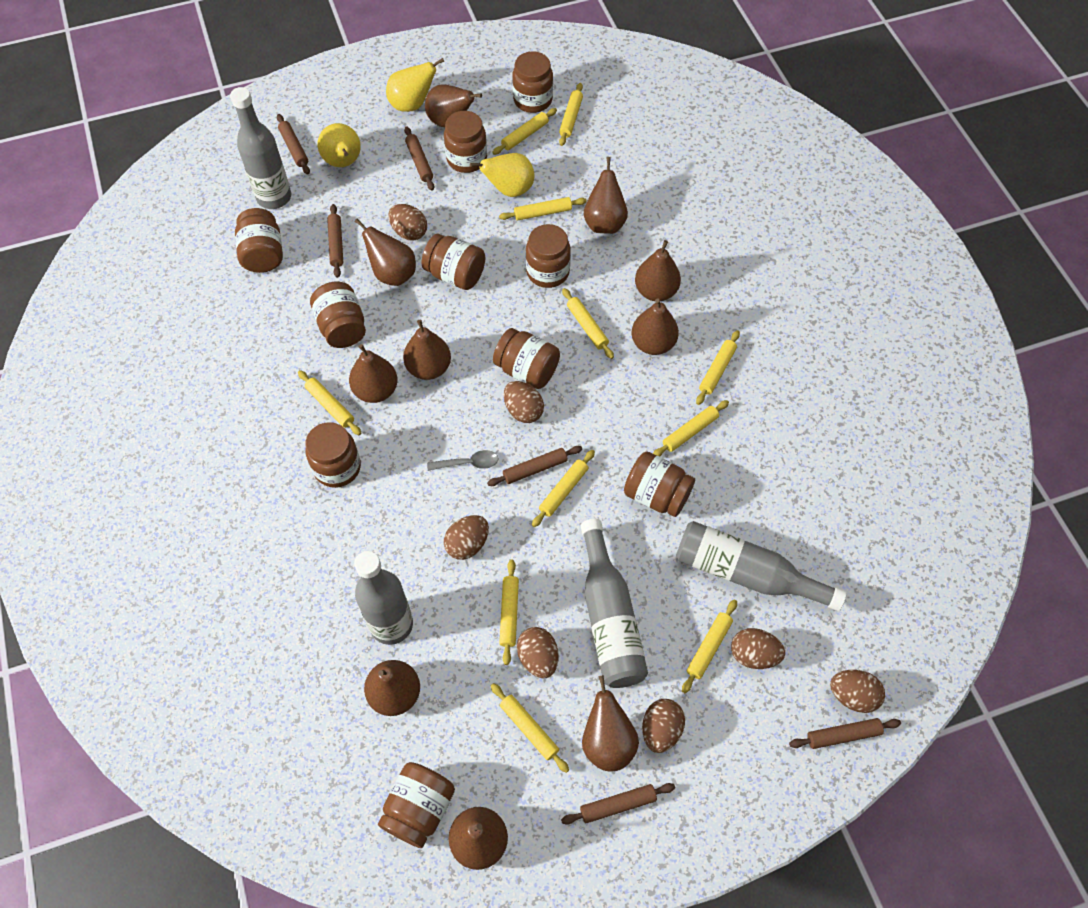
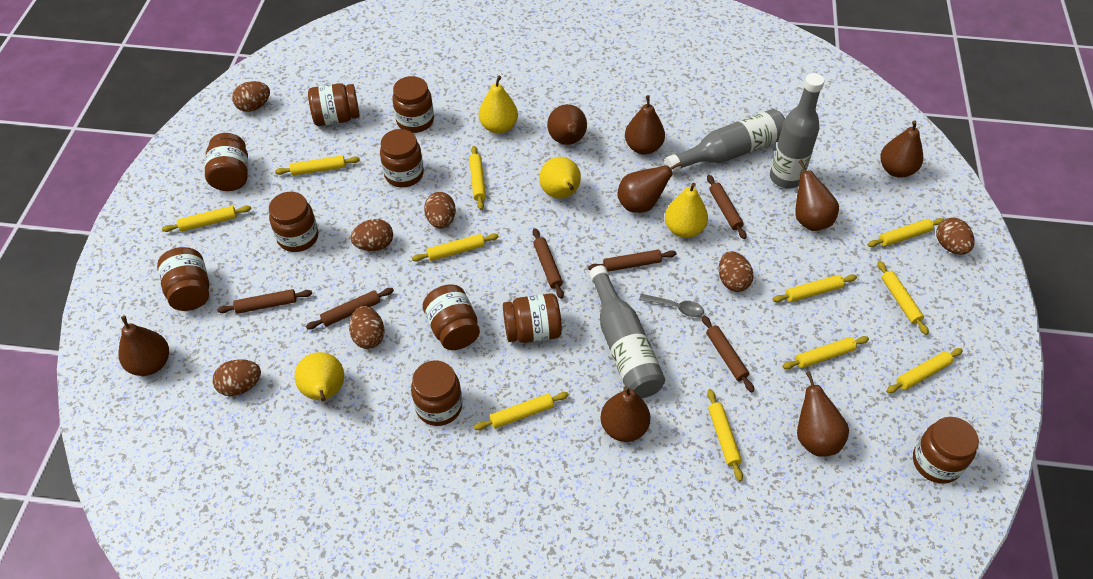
brown pear: [349,344,398,403] [355,219,416,286] [364,660,420,716] [403,320,451,380] [425,84,482,127] [449,807,508,870] [582,675,639,772] [584,157,628,234] [631,298,679,355] [635,240,681,301] = 10 -> [118,316,169,376] [547,104,587,145] [601,386,650,442] [617,162,682,213] [625,95,665,155] [795,160,839,231] [797,371,849,457] [881,120,923,178] = 8
grey bottle: [230,87,291,209] [354,551,413,645] [581,519,648,688] [676,521,847,611] = 4 -> [589,265,665,398] [665,109,785,173] [770,73,824,188] = 3
yellow pear: [318,123,361,167] [386,58,444,112] [470,153,534,197] = 3 -> [295,352,344,401] [479,76,518,134] [539,157,581,199] [665,183,708,238] = 4

